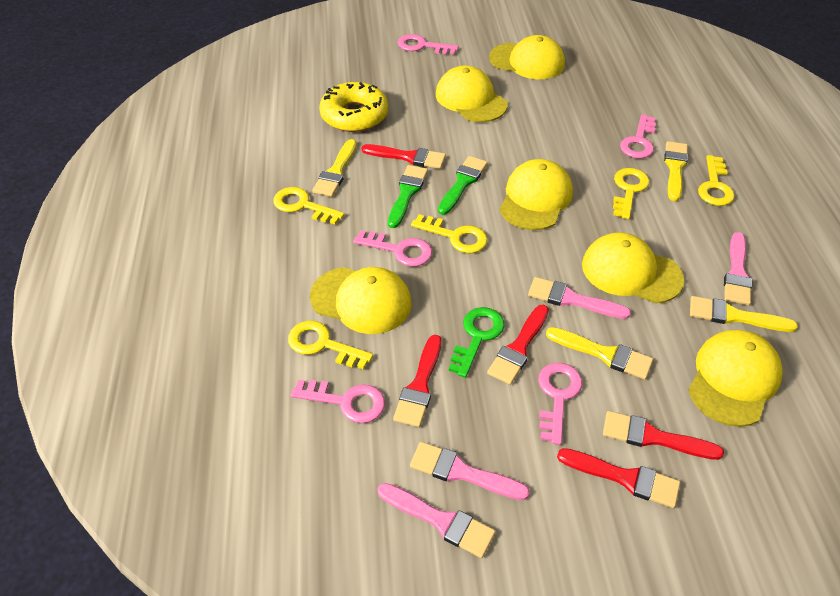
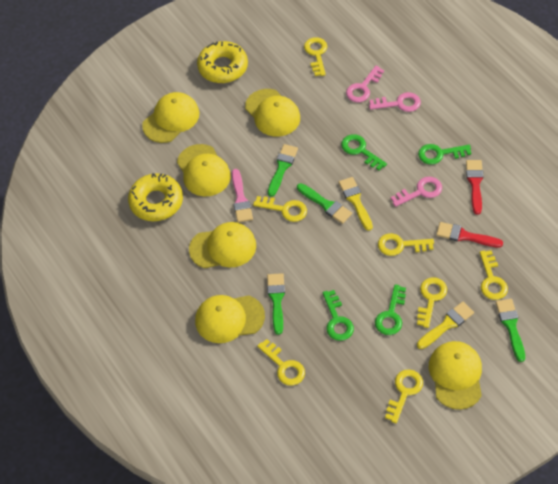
green brush: [388,165,428,228] [438,156,488,215] = 2 -> [267,273,285,335] [268,144,298,197] [297,183,352,224] [496,299,525,362] = 4
green key: [449,307,505,378] = 1 -> [323,290,354,341] [341,134,387,170] [375,284,406,335] [418,144,471,165] = 4
pink brush: [377,483,496,558] [410,442,530,500] [528,277,631,319] [724,232,752,305] = 4 -> [232,169,253,223] = 1
pink key: [291,380,385,423] [353,230,432,267] [398,34,459,54] [538,363,582,445] [620,114,656,159] = 5 -> [346,66,384,102] [369,92,421,112] [391,177,442,207] = 3
red brush: [361,144,446,169] [393,335,441,427] [487,304,549,385] [557,448,680,508] [603,411,724,460] = 5 -> [436,222,503,248] [466,160,484,215] = 2
yellow brush: [312,139,357,197] [546,327,653,379] [664,141,688,201] [690,296,798,332] = 4 -> [339,177,373,231] [417,302,474,349] = 2
yellow donut: [319,82,388,132] = 1 -> [128,173,183,221] [197,41,248,83] = 2
yellow key: [273,187,344,224] [288,321,373,370] [411,214,488,253] [613,168,650,219] [698,155,735,206] = 5 -> [253,196,307,222] [257,339,305,386] [304,37,327,76] [378,233,434,256] [385,369,423,423] [417,277,447,328] [480,250,508,300] = 7

